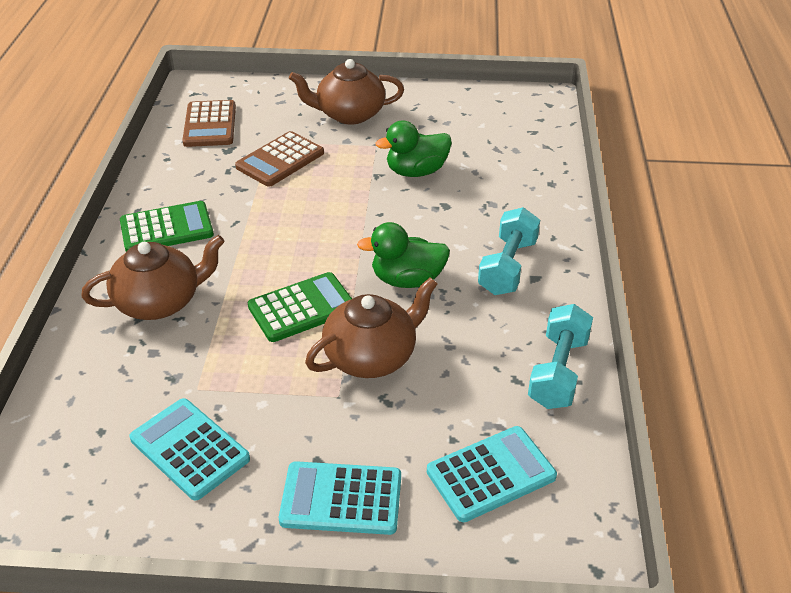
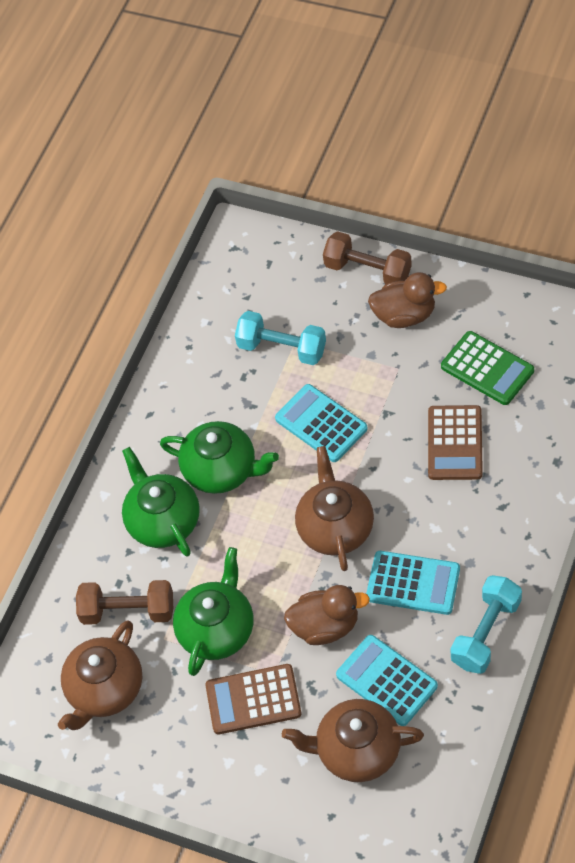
brown duck: none = 0 -> [284,585,370,645] [368,272,447,328] = 2
brown dumbbell: none = 0 -> [76,580,173,625] [323,231,412,284] = 2
green calculator: [120,201,214,252] [248,272,352,342] = 2 -> [441,331,534,405] = 1
green duck: [357,222,450,288] [376,121,452,177] = 2 -> none = 0
green teapot: none = 0 -> [122,447,200,557] [160,421,279,494] [173,547,253,676] = 3

